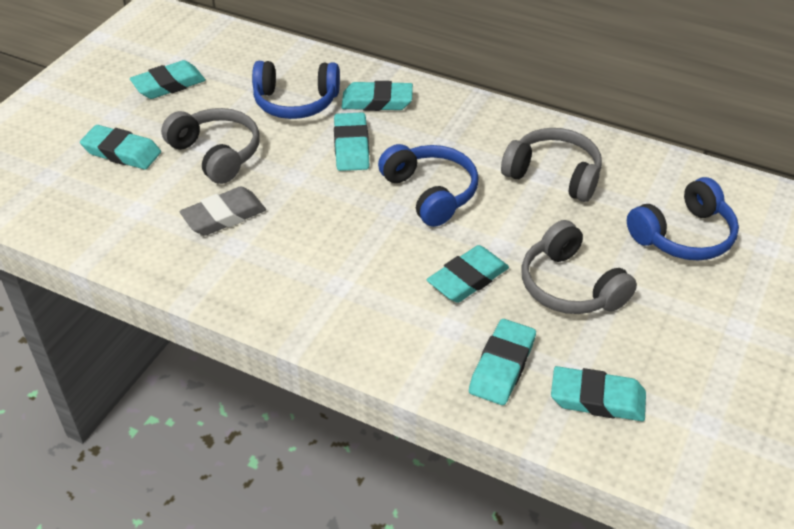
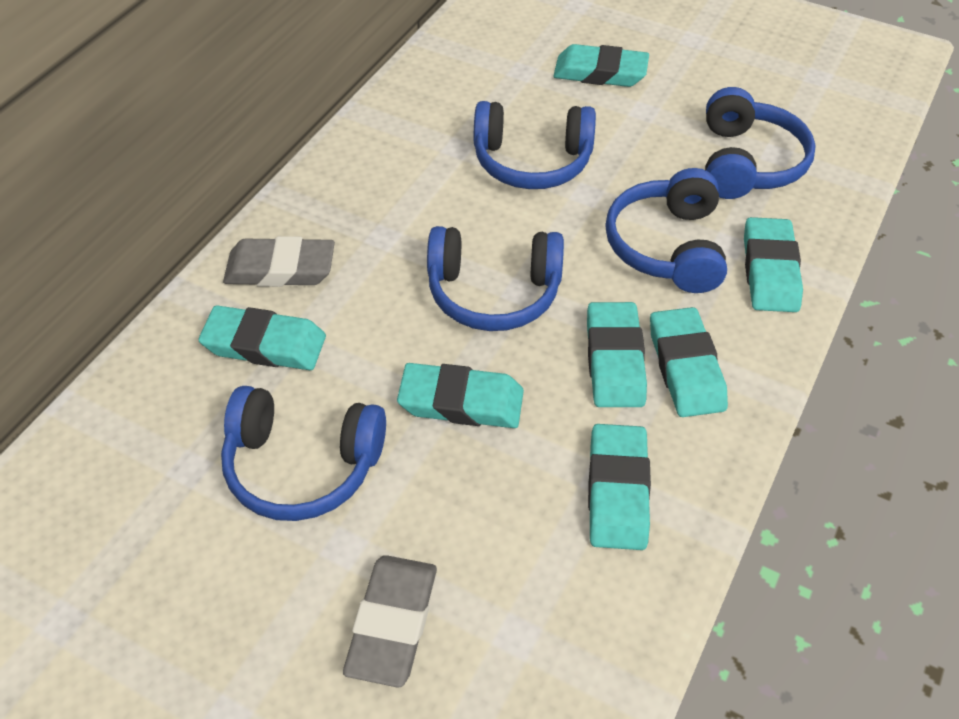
blue headphones: [252,61,340,119] [378,144,479,227] [627,177,739,261] = 3 -> [221,386,386,521] [427,226,564,331] [474,101,596,189] [605,168,727,293] [705,87,816,199] = 5
grey eraser: [180,186,266,236] = 1 -> [223,236,335,287] [343,555,437,688] = 2
grey headphones: [161,108,260,184] [501,128,602,202] [522,220,637,314] = 3 -> none = 0

